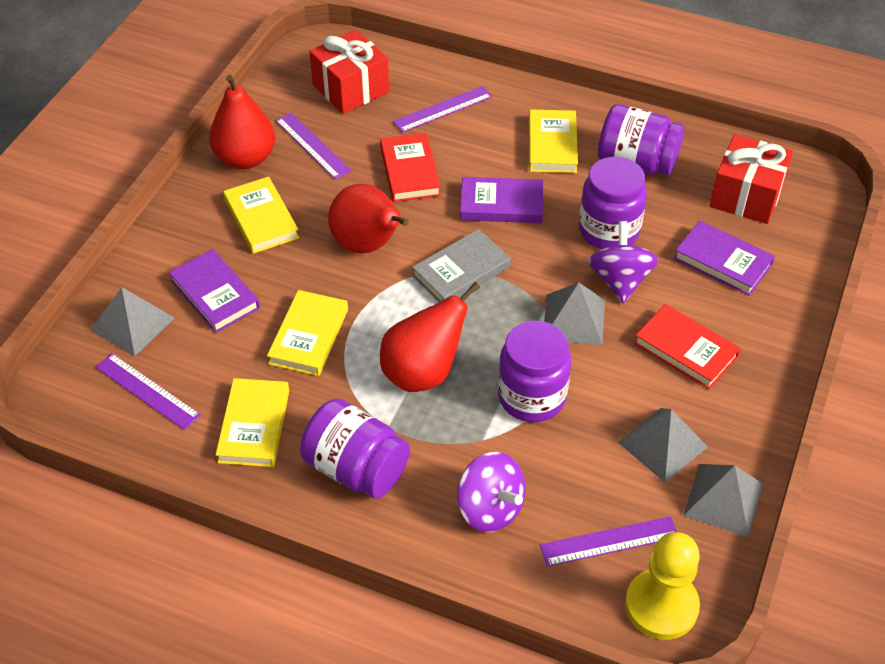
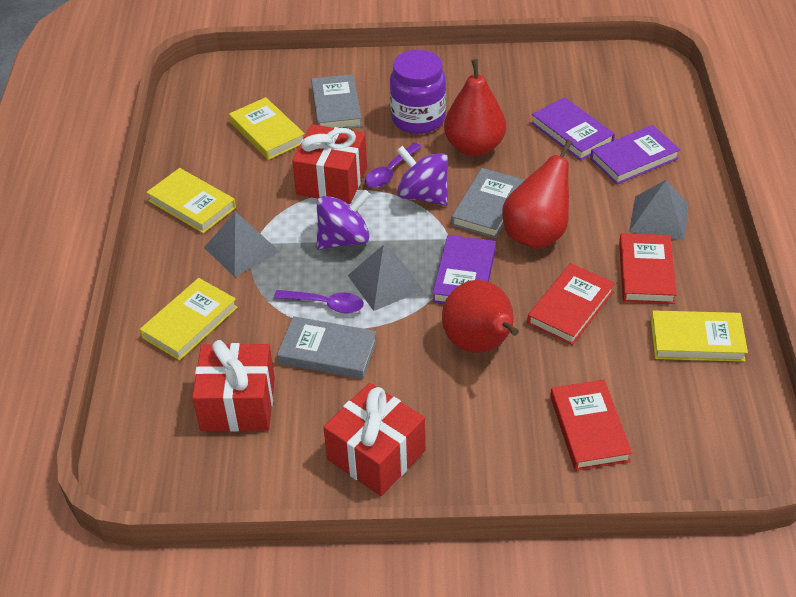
grey book: [412,229,510,302] = 1 -> [277,316,377,379] [311,74,362,128] [451,168,525,238] = 3
grey pyramid: [90,287,174,356] [544,282,605,345] [618,408,708,482] [683,464,763,537] = 4 -> [204,212,280,277] [348,245,423,311] [629,180,689,241] = 3
purple jar: [300,399,410,499] [498,321,571,422] [579,157,647,249] [598,104,685,176] = 4 -> [390,50,446,134] = 1
purple ruler: [96,353,201,430] [275,113,351,179] [393,86,492,133] [540,516,677,567] = 4 -> none = 0
purple spoon: none = 0 -> [274,290,364,314] [365,143,422,188] = 2
red book: [380,133,441,202] [634,304,741,390] = 2 -> [527,263,615,345] [550,380,632,471] [619,233,677,304] = 3
red gift: [309,30,389,114] [710,134,793,224] = 2 -> [192,340,275,432] [292,124,367,204] [323,383,425,496] = 3
yellow pawn: [625,532,700,640] = 1 -> none = 0

